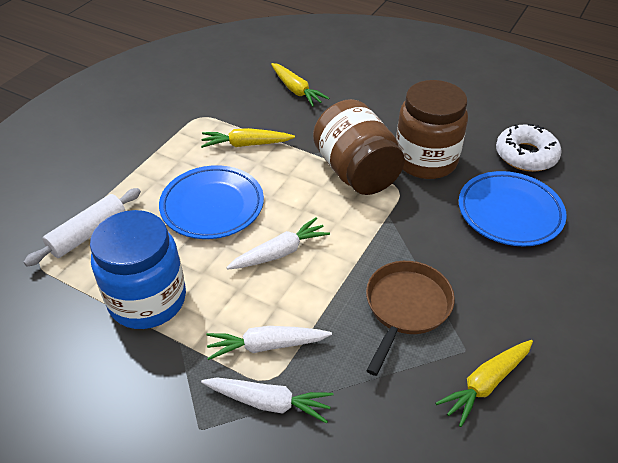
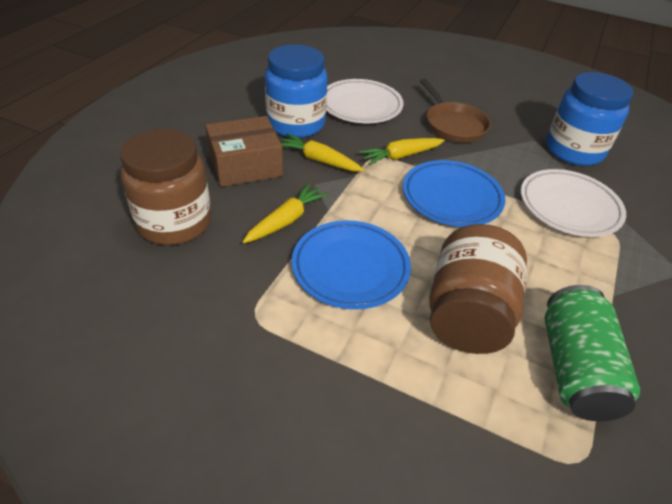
blue jar: [90,210,186,329] = 1 -> [265,44,328,138] [546,72,633,166] = 2
brown box: none = 0 -> [205,116,283,187] = 1
green can: none = 0 -> [544,285,640,421] = 1
white carrot: [201,377,333,424] [206,326,332,360] [226,218,330,270] = 3 -> none = 0
white donut: [496,124,562,172] = 1 -> none = 0
white plate: none = 0 -> [326,79,403,123] [521,169,626,237] = 2
white rolling pin: [24,188,141,267] = 1 -> none = 0

